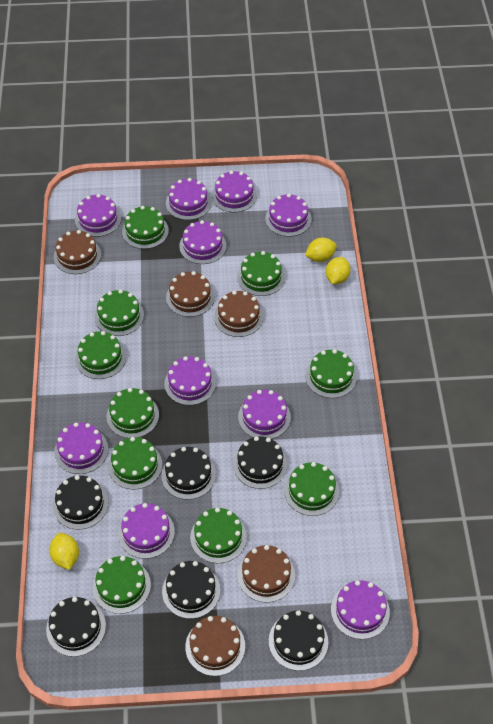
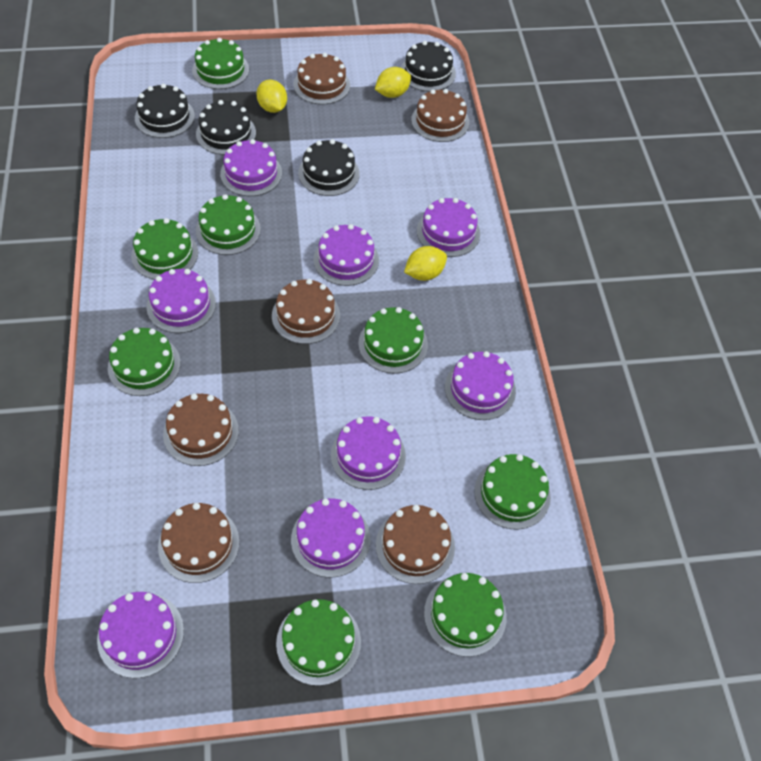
black cake: [46,597,106,657] [53,475,108,530] [161,447,216,500] [162,561,220,619] [233,436,287,489] [269,610,328,671] = 6 -> [135,84,195,138] [196,100,256,155] [298,139,359,196] [401,41,456,92] = 4
brown cake: [54,230,101,274] [166,271,215,317] [185,616,245,676] [214,291,263,337] [237,545,295,603] = 5 -> [158,503,239,583] [163,394,239,466] [272,279,340,344] [293,53,350,105] [376,505,455,584] [411,89,469,142] = 6
green cake: [75,331,126,379] [93,556,151,614] [95,290,144,336] [106,388,159,438] [108,437,162,490] [122,206,169,249] [190,508,247,563] [237,251,285,296] [284,462,339,516] [306,349,357,398] = 10 -> [108,328,181,396] [131,218,198,280] [192,38,249,89] [196,194,261,255] [276,599,361,686] [358,307,428,374] [424,573,506,657] [474,454,551,530] = 8
purple cake: [54,422,108,474] [75,194,121,237] [118,503,175,559] [164,356,216,405] [166,178,211,220] [179,220,226,264] [212,171,257,212] [238,390,291,439] [265,194,312,237] [331,580,390,639] = 10 -> [97,592,184,678] [146,269,216,333] [220,139,282,196] [291,498,370,577] [314,224,379,286] [331,416,406,490] [417,198,480,257] [445,351,516,420] = 8

